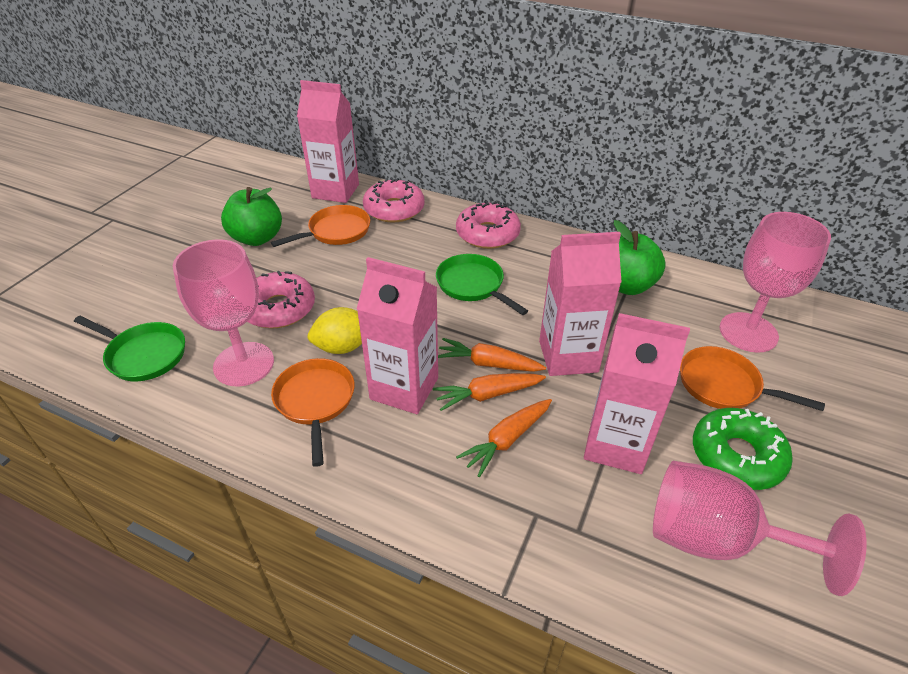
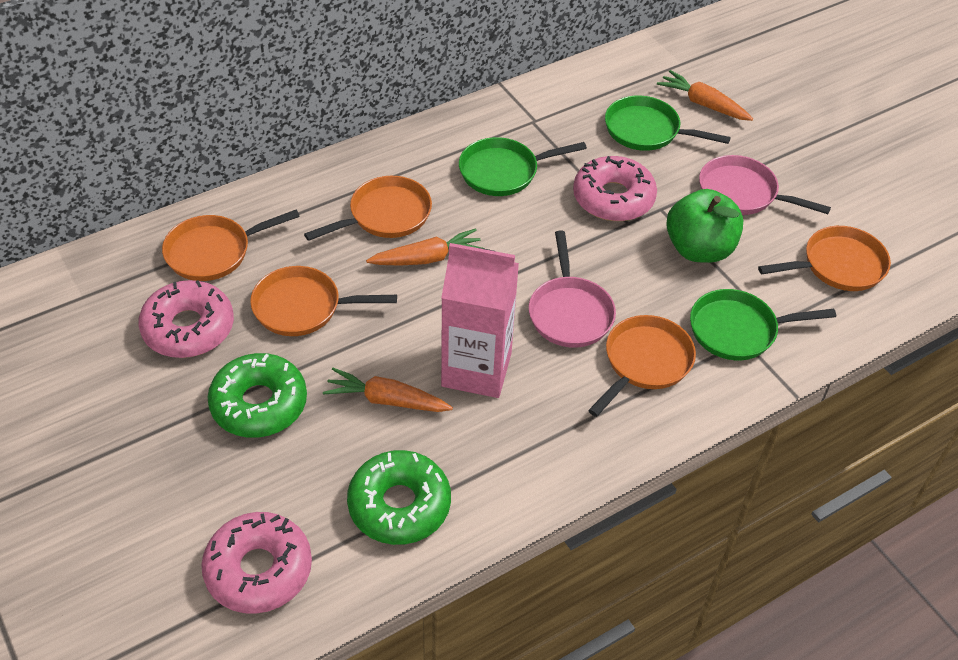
green apple: [221,187,282,246] [614,220,666,295] = 2 -> [666,189,743,263] = 1
green donut: [693,408,793,490] = 1 -> [207,353,307,438] [347,450,451,545] = 2
green pan: [74,316,185,381] [436,254,528,315] = 2 -> [459,137,587,196] [605,95,731,151] [690,289,836,360] = 3
orange pan: [271,205,370,247] [271,358,355,467] [680,346,825,411] = 3 -> [162,209,300,281] [250,266,397,336] [304,176,432,241] [588,315,696,417] [758,226,891,291] = 5
pink carton: [297,80,359,203] [357,257,438,414] [539,232,622,376] [584,313,690,474] = 4 -> [441,243,519,398] = 1
pink goblet: [173,239,274,387] [653,461,866,596] [719,212,831,353] = 3 -> none = 0
pink pan: none = 0 -> [529,231,616,348] [699,155,831,215] = 2
yellow lemon: [307,307,362,354] = 1 -> none = 0

